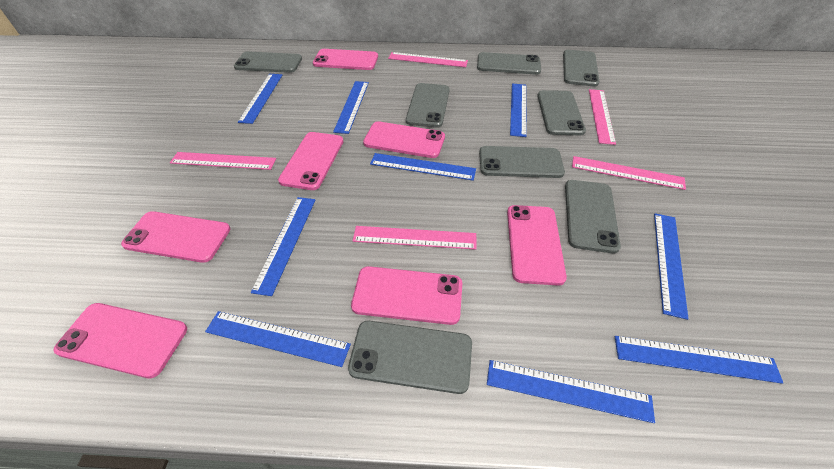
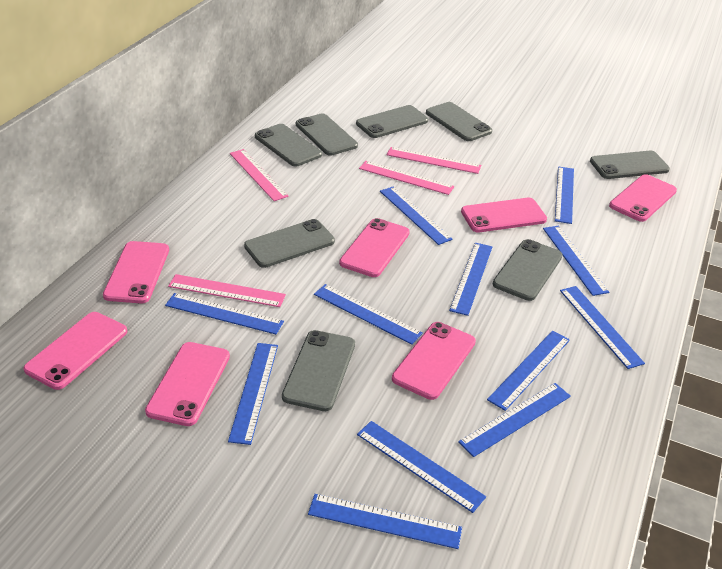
blue ruler: [205,311,351,367] [238,74,282,124] [251,197,315,296] [333,81,369,134] [370,153,476,181] [487,360,655,423] [510,83,526,137] [615,336,783,384] [654,213,689,320] = 9 -> [165,293,284,334] [228,343,278,445] [308,494,462,549] [314,284,423,345] [357,421,486,513] [380,186,453,245] [449,243,492,316] [458,383,571,457] [487,330,570,411] [543,226,609,296] [555,166,574,224] [560,286,645,369] = 12
pink ruler: [170,152,276,170] [353,226,477,250] [388,52,468,67] [572,156,686,190] [589,89,616,145] = 5 -> [168,274,286,307] [230,149,289,201] [359,161,454,195] [386,147,481,174] = 4

